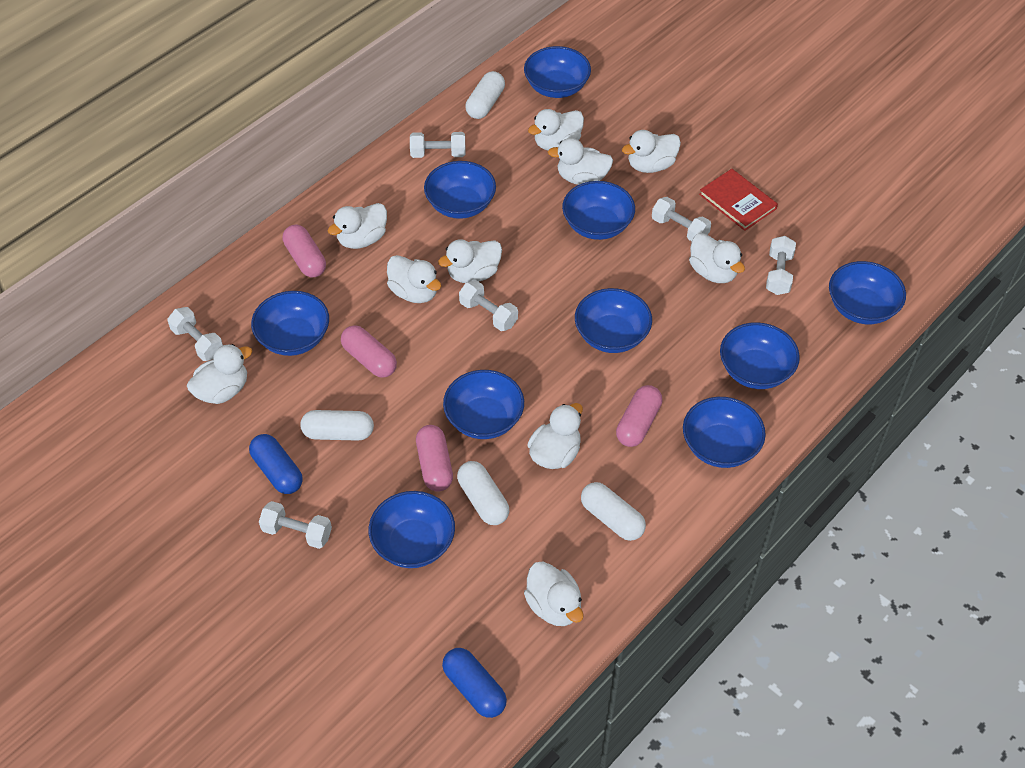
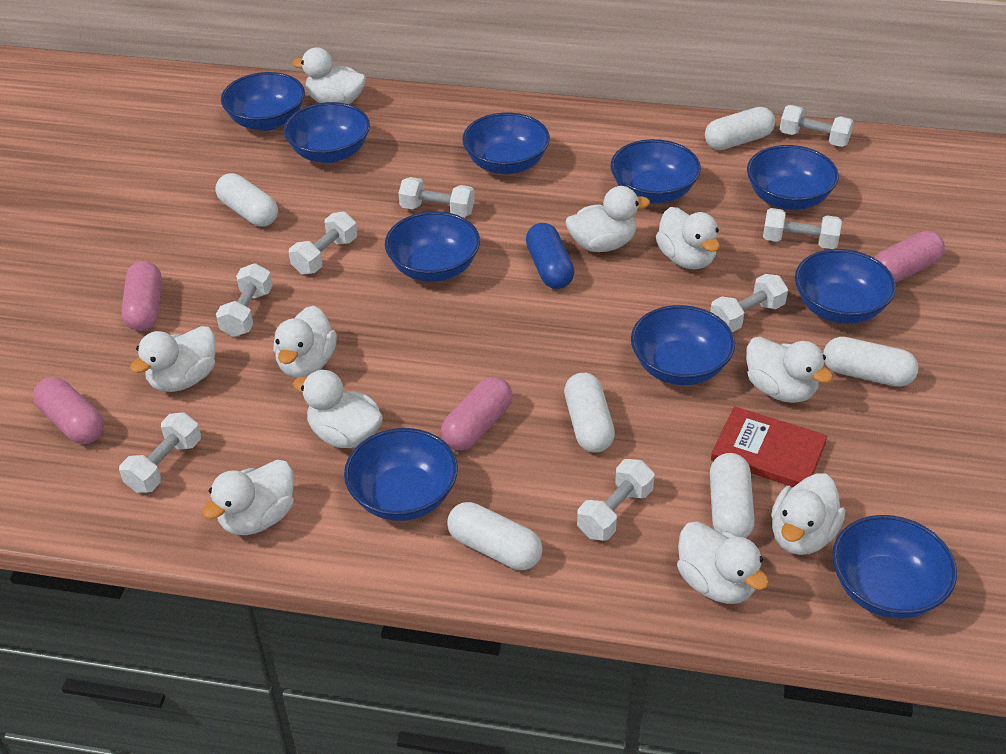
blue capsule: [249,434,303,494] [442,648,507,718] = 2 -> [526,223,575,289] = 1
white capsule: [300,410,374,441] [457,461,509,525] [465,71,505,119] [581,482,646,541] = 4 -> [215,173,278,227] [447,502,543,570] [564,373,615,453] [705,107,775,150] [710,453,755,538] [823,337,919,387] = 6
white dumbbell: [167,307,223,361] [259,501,332,549] [410,132,465,158] [459,280,518,331] [652,197,711,241] [766,236,796,295] = 6 -> [119,412,201,493] [216,263,272,337] [289,212,357,274] [398,177,475,218] [577,459,655,541] [710,274,788,332] [763,208,842,249] [779,105,854,147] = 8

